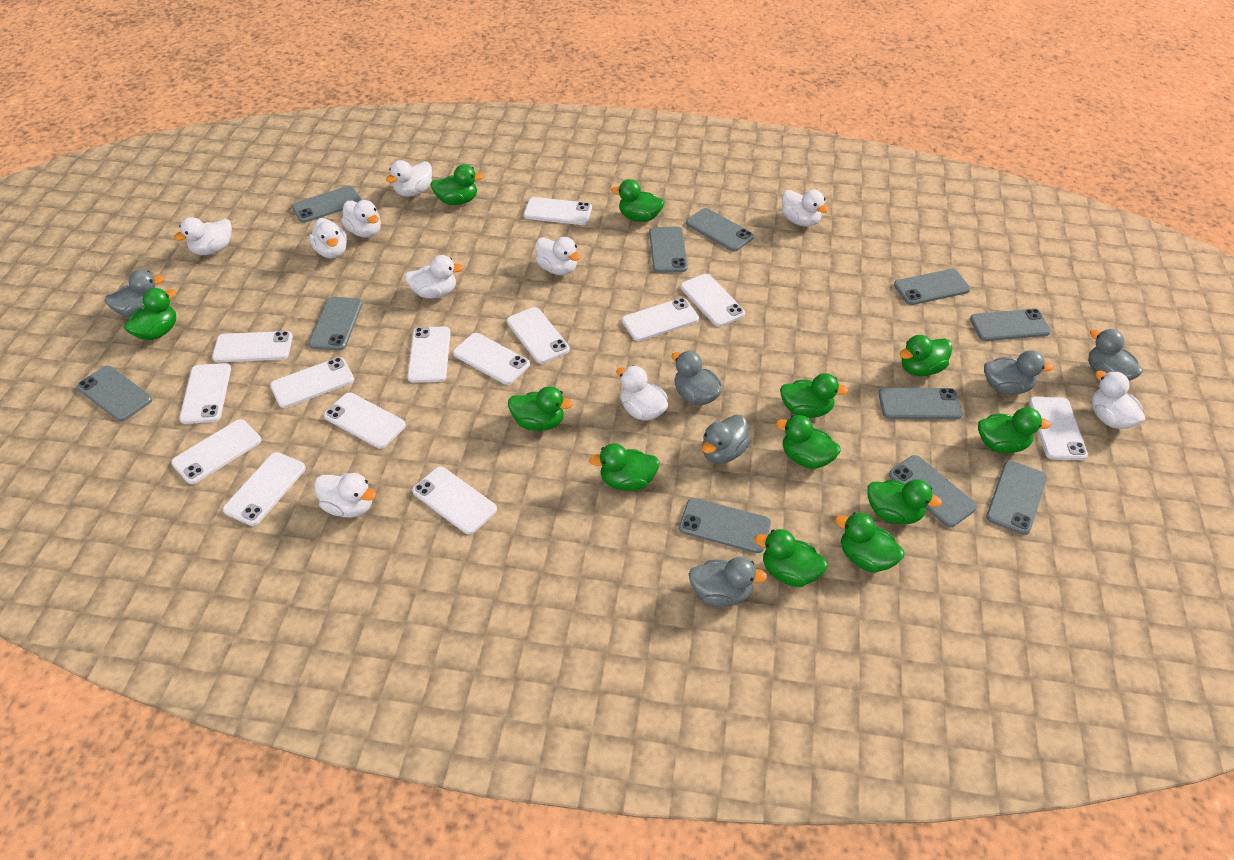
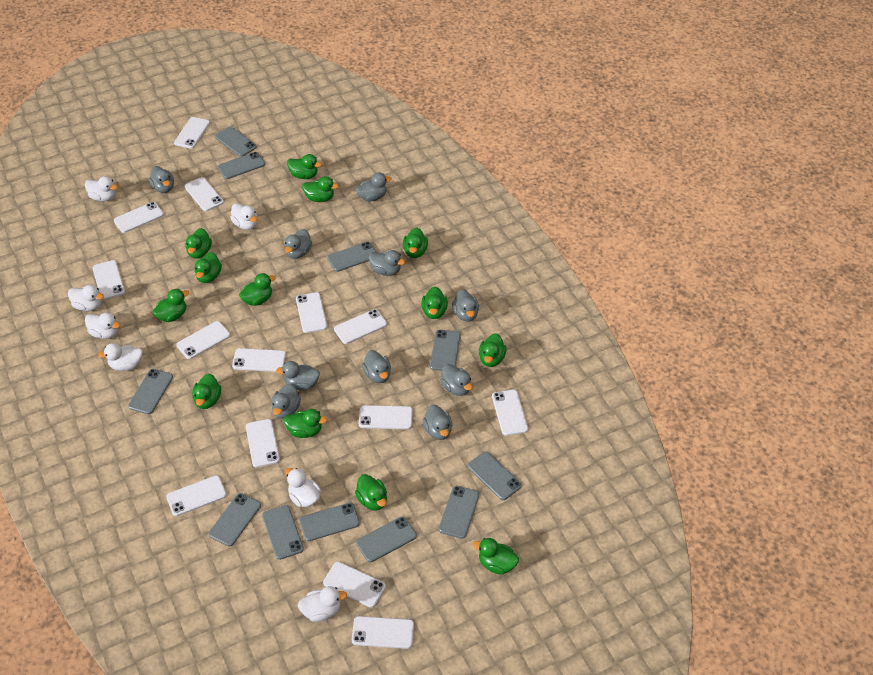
green duck: [124,288,176,340] [430,164,484,205] [508,386,573,431] [589,443,660,491] [611,179,664,222] [755,529,828,587] [776,415,841,469] [780,373,848,418] [835,512,904,573] [867,479,942,524] [899,335,953,376] [978,407,1051,453] = 12 -> [153,289,189,322] [186,228,212,259] [192,374,221,409] [195,252,222,283] [239,273,276,306] [284,409,327,438] [287,154,322,179] [302,176,339,202] [355,474,387,510] [403,227,428,258] [421,287,448,319] [473,538,519,575] [479,333,507,367] = 13
grey duck: [104,270,165,317] [671,351,722,405] [689,557,767,607] [702,414,750,464] [984,350,1054,395] [1088,329,1143,381] = 6 -> [148,166,174,193] [271,383,301,419] [276,361,320,390] [285,229,312,259] [355,173,392,201] [362,350,391,383] [369,250,405,276] [423,404,452,440] [440,364,472,396] [452,289,479,322] = 10
white duck: [174,217,232,255] [309,218,347,259] [314,473,376,518] [341,200,381,238] [386,160,432,197] [404,255,463,298] [535,237,581,275] [616,366,668,421] [782,190,829,227] [1091,371,1145,429] = 10 -> [68,285,104,311] [85,176,118,201] [85,313,120,339] [98,343,143,371] [230,203,258,230] [285,468,321,507] [298,586,347,622] = 7

